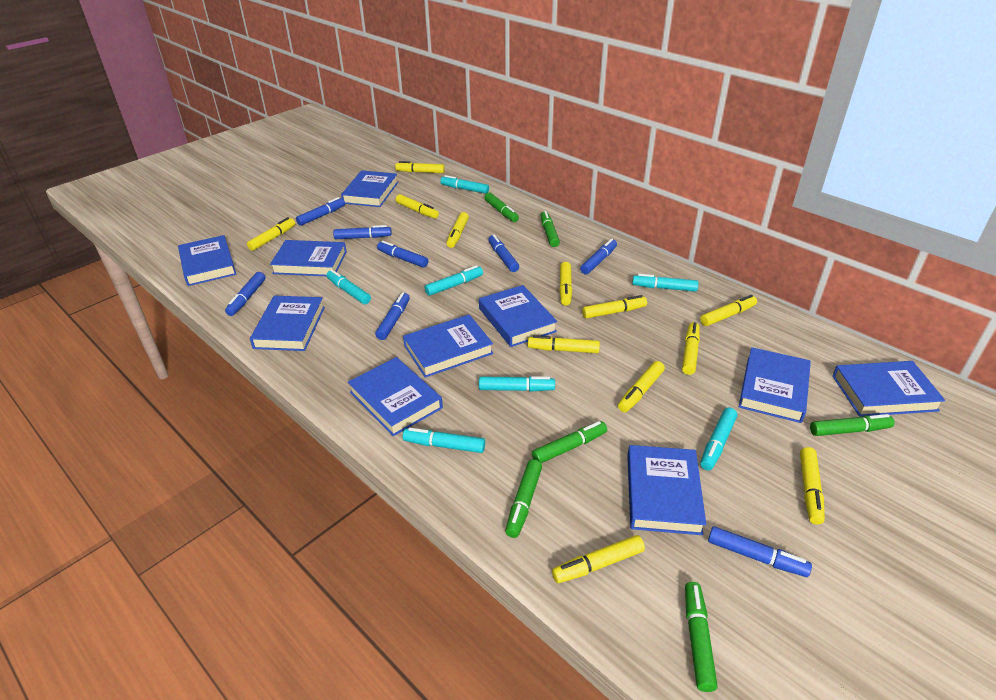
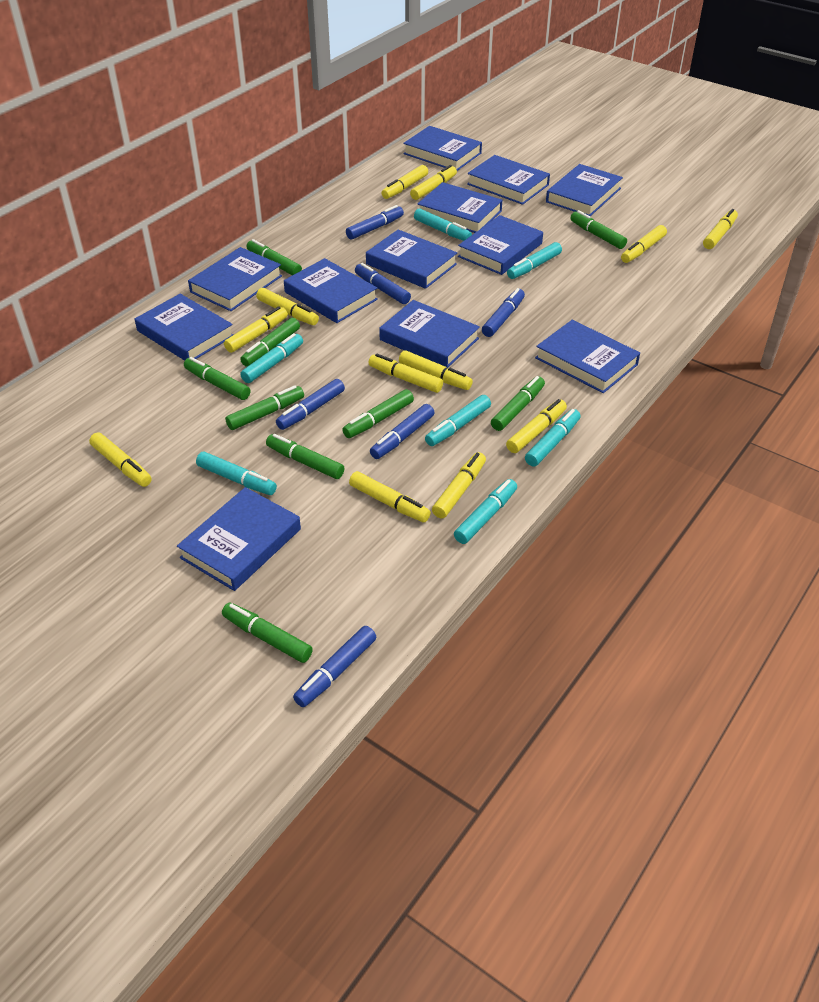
blue book: [178,235,236,286] [250,296,325,351] [270,240,347,276] [341,170,398,207] [348,357,443,436] [403,314,493,378] [479,285,557,347] [627,445,706,535] [739,347,811,423] [832,361,945,417] = 10 -> [135,294,233,361] [177,487,301,591] [188,247,282,311] [284,258,378,323] [366,229,457,289] [379,300,480,368] [403,126,482,171] [418,182,502,233] [458,215,543,275] [467,155,550,205] [535,320,640,393] [546,164,623,216] = 12
blue marker: [225,272,265,316] [296,197,345,226] [333,225,392,239] [375,292,410,340] [377,241,429,268] [488,234,519,272] [580,239,617,274] [708,526,812,577] = 8 -> [276,379,345,430] [293,626,376,707] [346,205,404,240] [355,263,411,304] [370,404,434,459] [482,288,525,337] = 6
green marker: [485,193,519,222] [505,459,542,538] [532,421,607,463] [540,211,560,247] [685,582,717,692] [810,414,895,436] = 6 -> [184,357,251,400] [222,603,313,663] [225,385,304,430] [240,318,300,367] [246,239,302,275] [266,434,344,479] [342,389,414,438] [491,376,545,431] [571,210,627,249] = 9

